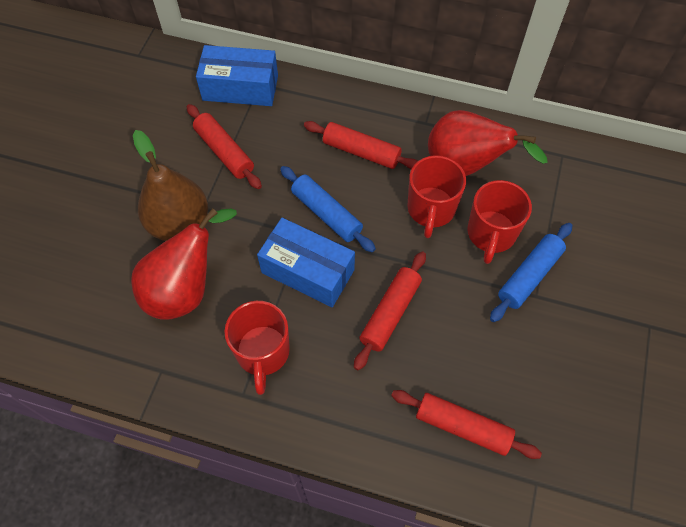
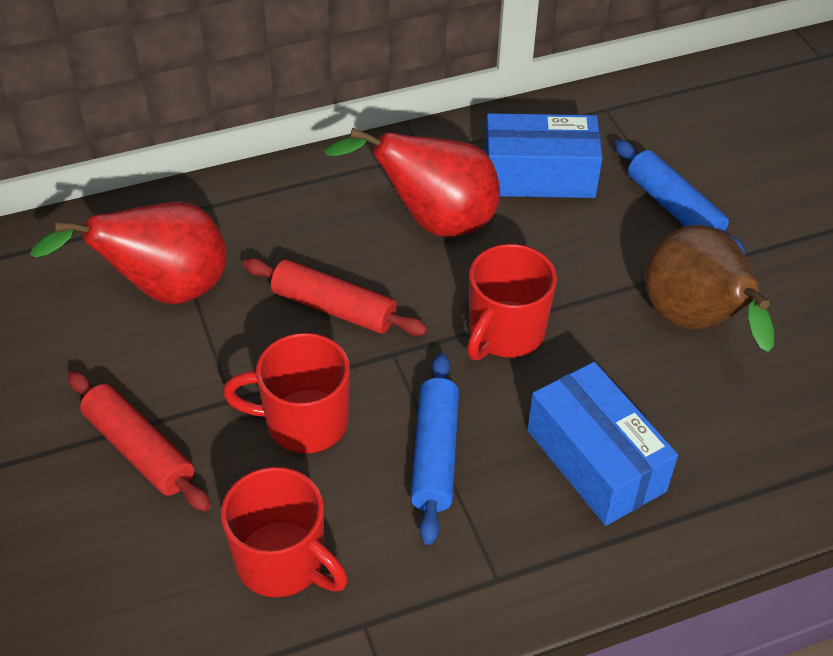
red rolling pin: [187,104,262,189] [304,121,418,169] [354,251,426,370] [391,390,542,459] = 4 -> [67,371,211,512] [243,258,428,336] = 2

